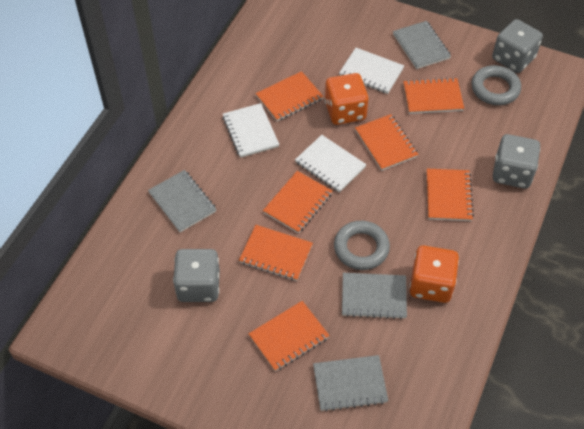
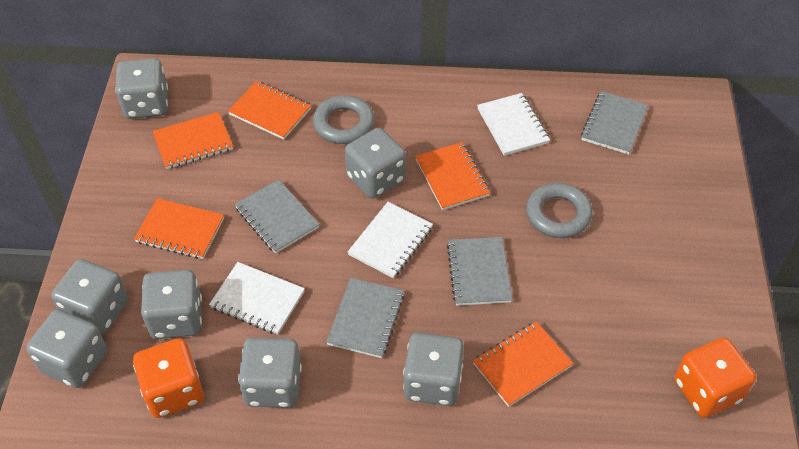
grey dice: [173,249,220,302] [492,19,543,73] [493,134,540,189] = 3 -> [26,309,107,388] [52,259,128,335] [115,58,168,119] [141,269,202,339] [238,338,302,408] [345,128,406,199] [403,333,464,406] = 7
orange notebook: [239,225,313,281] [249,301,330,371] [256,71,323,121] [263,171,332,234] [355,114,419,171] [403,77,464,114] [427,169,474,221] = 7 -> [134,198,224,259] [153,112,233,169] [228,81,311,140] [415,142,490,210] [473,321,573,407] = 5

